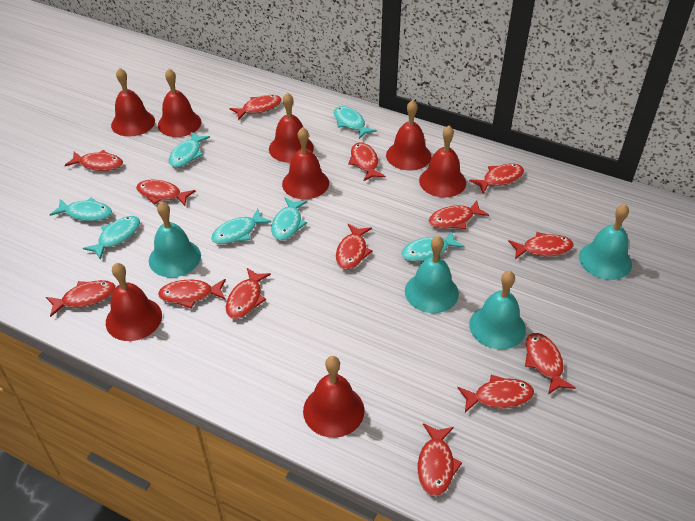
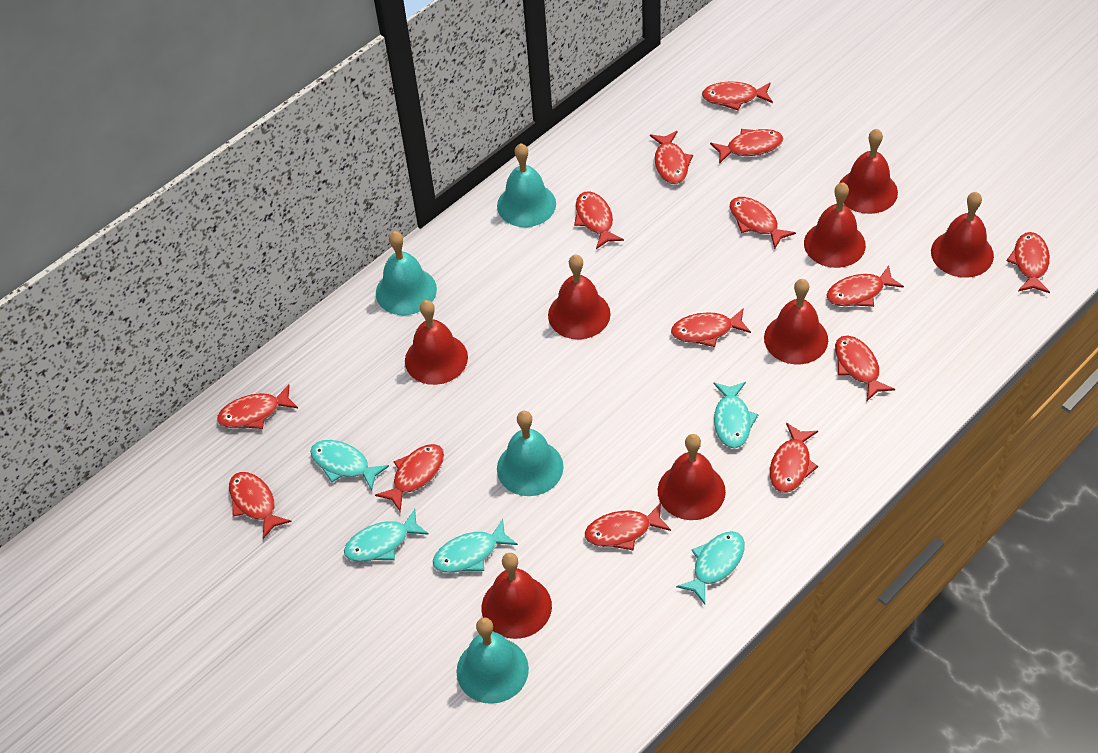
turquoise fish: [50,198,112,221] [83,216,140,259] [169,132,210,167] [211,209,272,244] [271,198,308,240] [334,106,377,139] [401,231,464,262] = 7 -> [310,440,389,491] [344,509,429,562] [433,519,518,573] [676,531,745,604] [714,382,759,449] = 5

